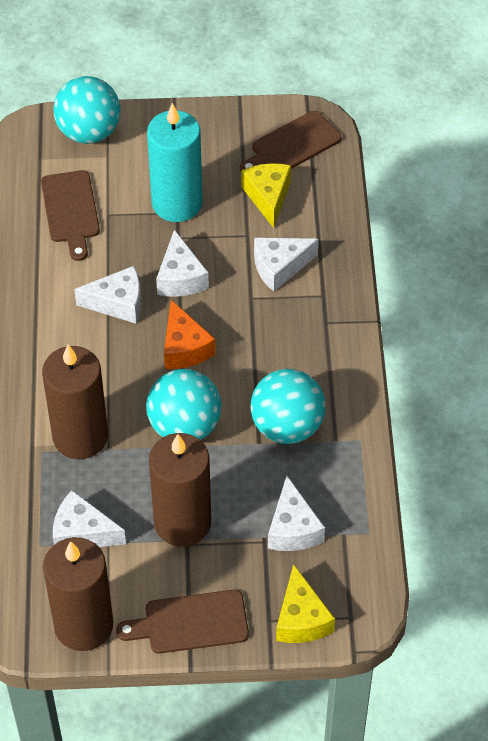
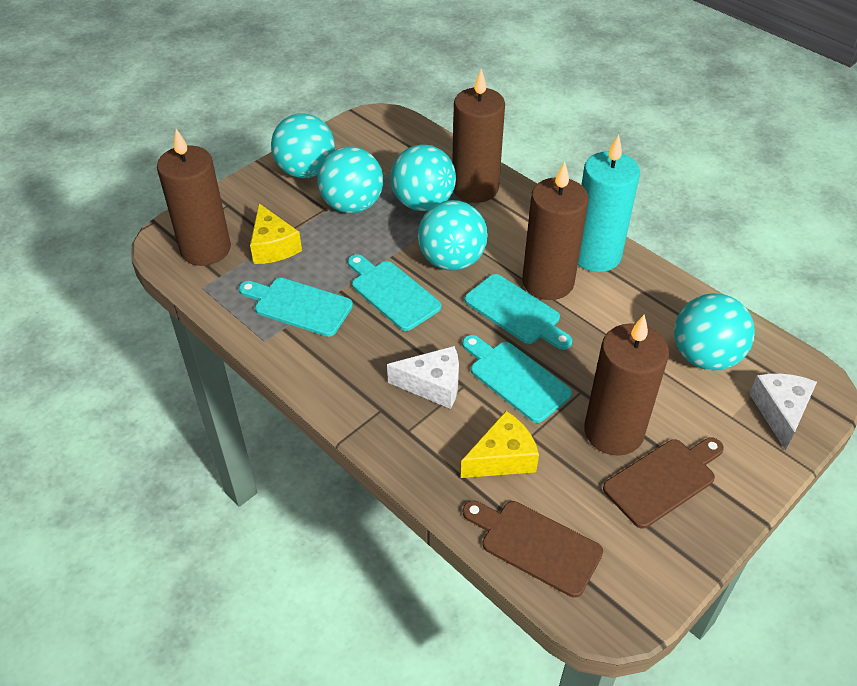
brown candle: [42,345,108,459] [43,537,113,651] [149,433,211,547] = 3 -> [157,129,231,266] [452,69,505,203] [522,162,588,300] [584,314,669,456] = 4
brown cutting board: [41,170,100,261] [116,590,249,654] [240,111,341,172] = 3 -> [463,501,603,597] [603,438,724,529] = 2
orange cheese: [164,300,216,369] = 1 -> none = 0
turquoise ball: [54,76,120,144] [146,369,221,440] [250,369,326,444] = 3 -> [271,113,335,178] [317,146,383,213] [390,144,456,211] [418,200,488,271] [674,293,755,371] = 5
turquoise cutting board: none = 0 -> [239,278,353,337] [348,254,441,331] [462,335,572,423] [465,274,572,350] = 4
white cheese: [53,490,126,547] [74,266,141,324] [156,230,209,296] [254,237,319,292] [268,476,325,551] = 5 -> [387,346,459,409] [749,373,817,451] = 2

